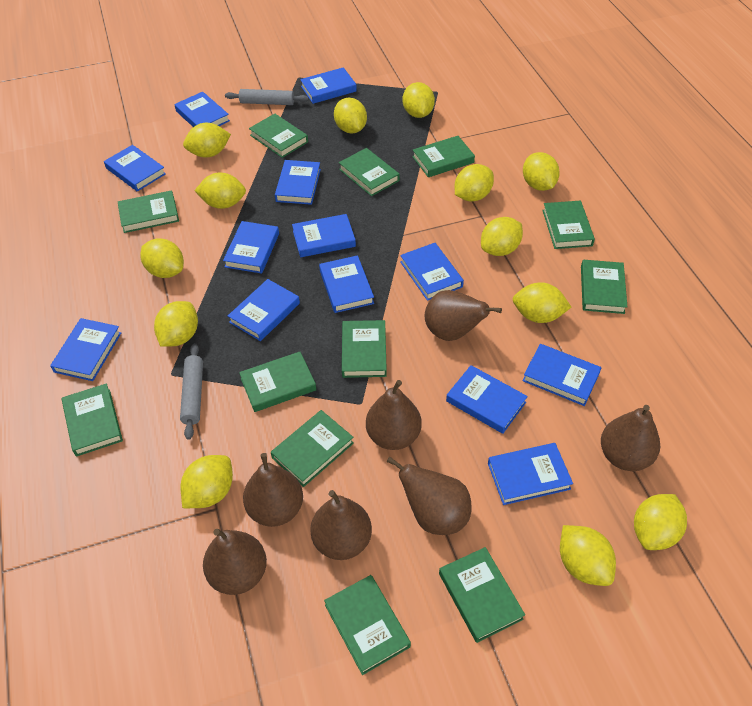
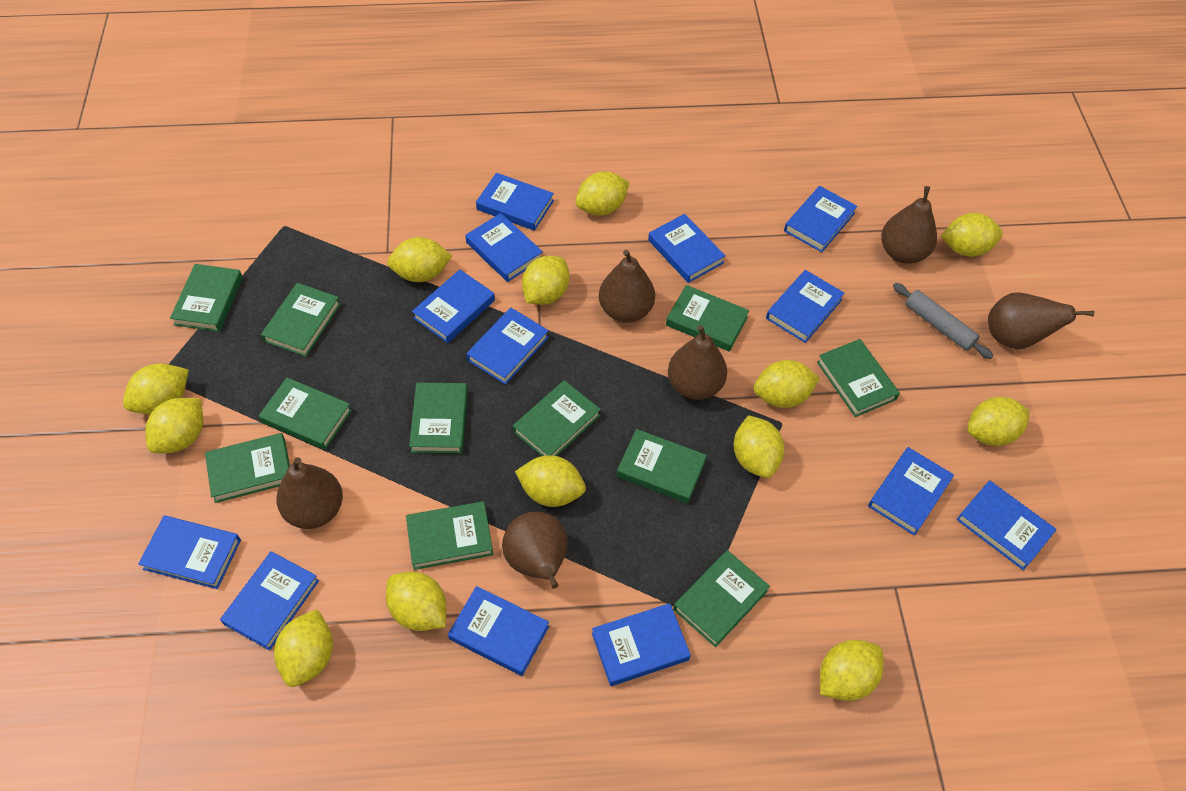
brown pear: [203,529,267,595] [243,453,303,527] [310,490,372,560] [366,380,421,450] [386,456,472,535] [425,290,502,341] [601,405,660,471] = 7 -> [277,457,343,529] [502,512,568,589] [599,250,655,323] [668,325,727,400] [881,186,937,264] [988,292,1095,349] = 6
green book: [62,383,123,457] [118,190,179,233] [239,351,316,412] [249,114,308,158] [271,410,354,487] [324,575,411,675] [339,148,400,196] [342,320,387,378] [412,136,475,177] [439,547,525,643] [542,201,595,249] [581,260,627,314] = 12 -> [170,264,243,332] [205,433,290,503] [259,377,352,450] [261,283,341,357] [406,501,493,570] [409,383,468,453] [513,380,601,456] [617,429,707,503] [666,285,749,352] [673,550,770,647] [817,339,900,417] = 11
grey rolling pin: [180,343,203,440] [225,89,308,105] = 2 -> [893,283,993,359] = 1

